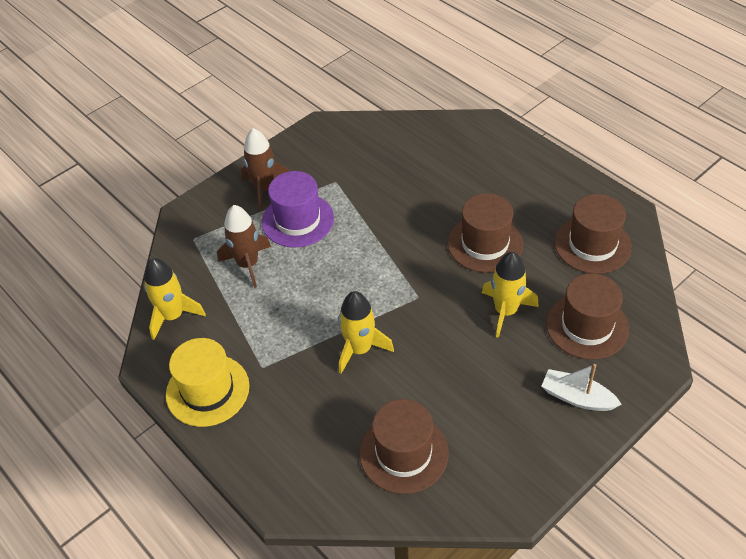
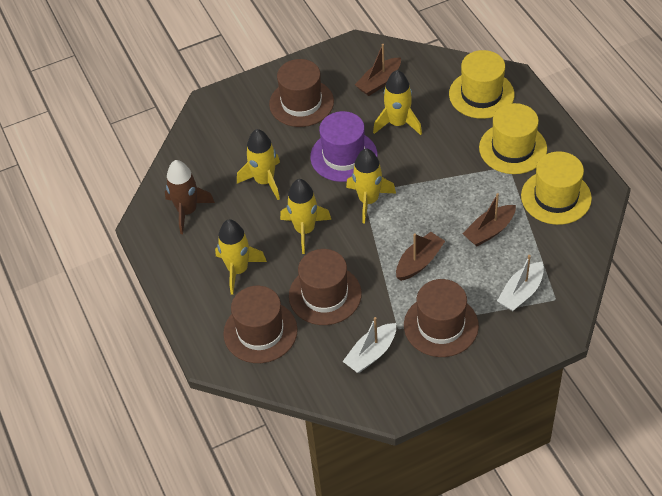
brown boat: none = 0 -> [355,44,401,96] [396,232,445,281] [462,193,516,246] = 3
brown rocket: [217,205,271,288] [241,128,289,211] = 2 -> [165,160,215,234] = 1
white boat: [541,364,622,411] = 1 -> [343,317,396,373] [497,255,544,311] = 2
yellow hat: [166,338,250,427] = 1 -> [449,50,514,119] [479,103,547,174] [521,151,592,225] = 3
yellow rocket: [144,258,206,340] [339,291,394,374] [482,252,539,338] = 3 -> [215,219,267,295] [237,129,280,200] [280,179,331,254] [346,149,396,223] [373,70,422,135] = 5

